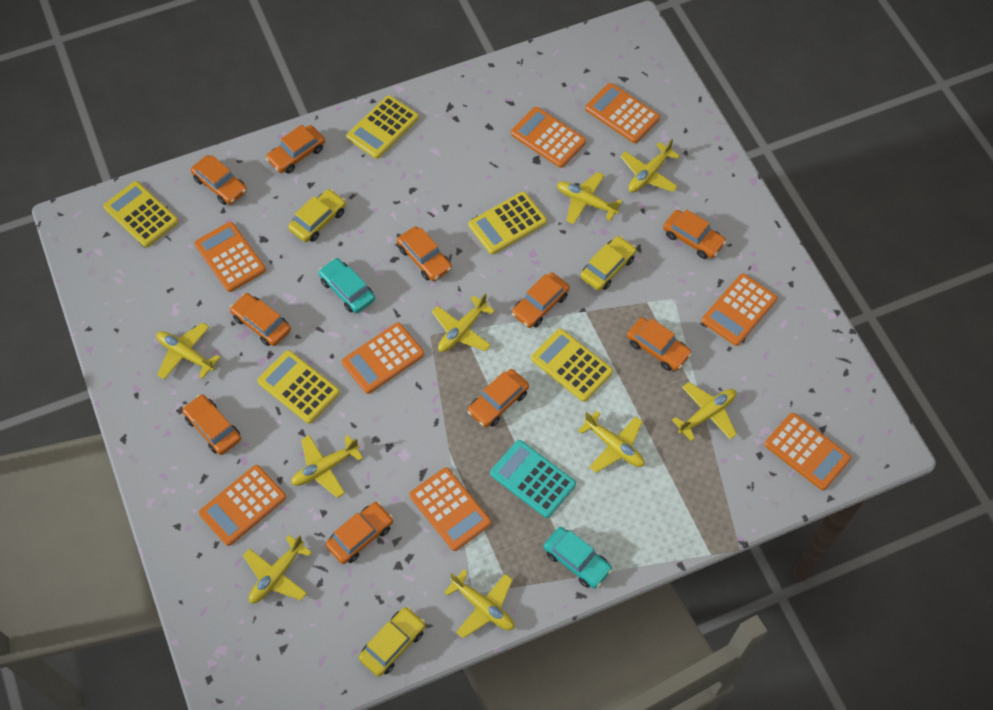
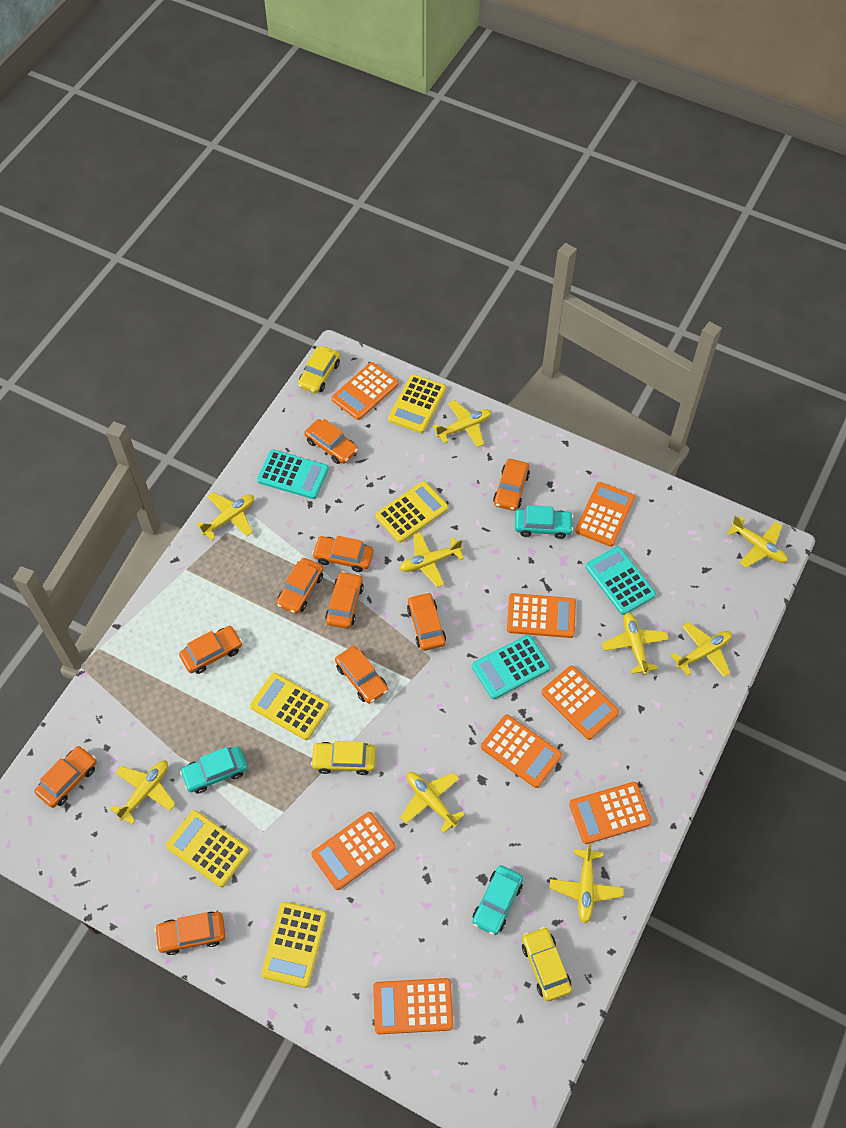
turquoise calculator: [490,440,576,518] = 1 -> [257,450,329,499] [472,635,551,699] [585,546,656,615] = 3
turquoise car: [319,258,375,313] [543,527,612,589] = 2 -> [180,746,248,793] [472,865,523,935] [515,505,573,539] = 3

